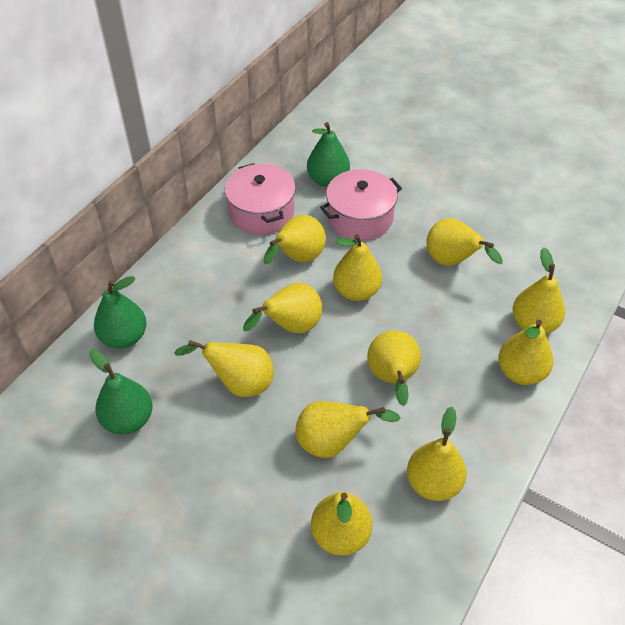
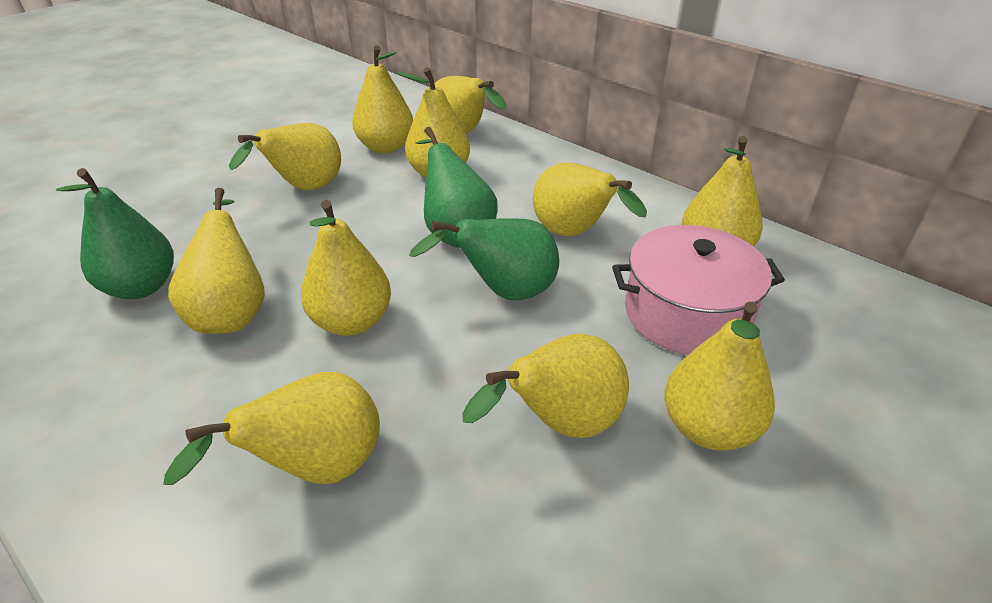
pink pot: [225,163,296,234] [320,169,402,240] = 2 -> [612,225,785,355] = 1

